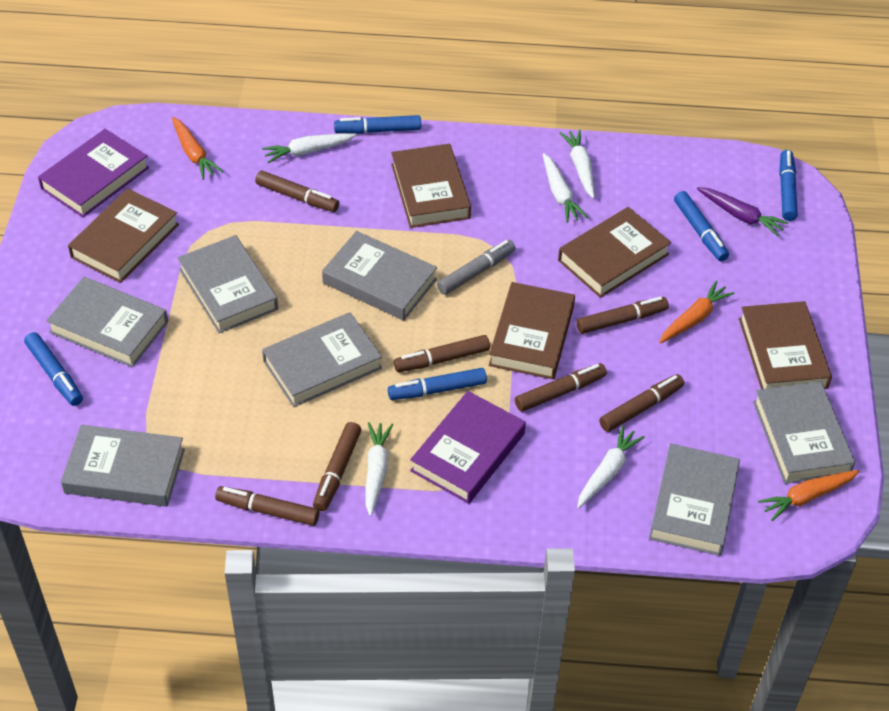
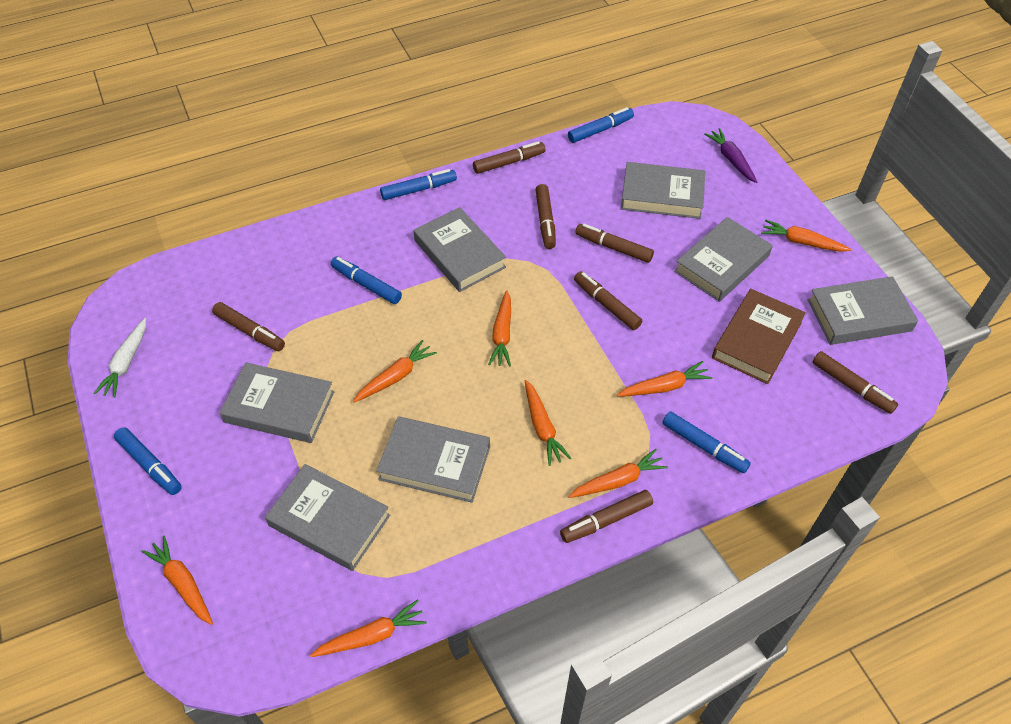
brown book: [68,189,179,283] [391,144,471,228] [489,282,575,380] [558,207,671,298] [739,301,832,389] = 5 -> [712,289,806,384] = 1
grey marker: [437,240,516,295] = 1 -> none = 0
orange carrot: [172,117,223,180] [659,281,735,343] [758,470,860,521] = 3 -> [142,536,213,625] [310,600,427,657] [353,340,437,403] [488,290,511,367] [525,380,571,466] [568,449,668,498] [617,361,712,397] [761,219,851,252] = 8
purple book: [38,129,149,217] [410,391,526,504] = 2 -> none = 0
white carrot: [262,133,357,163] [366,422,393,516] [543,153,588,223] [560,130,595,198] [577,425,645,508] = 5 -> [94,318,146,398] = 1

